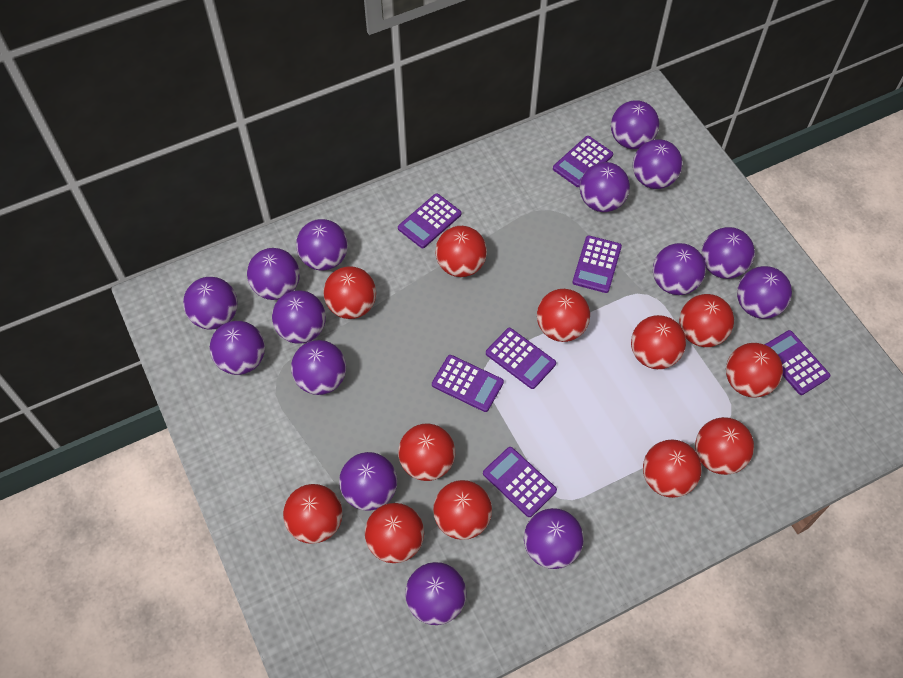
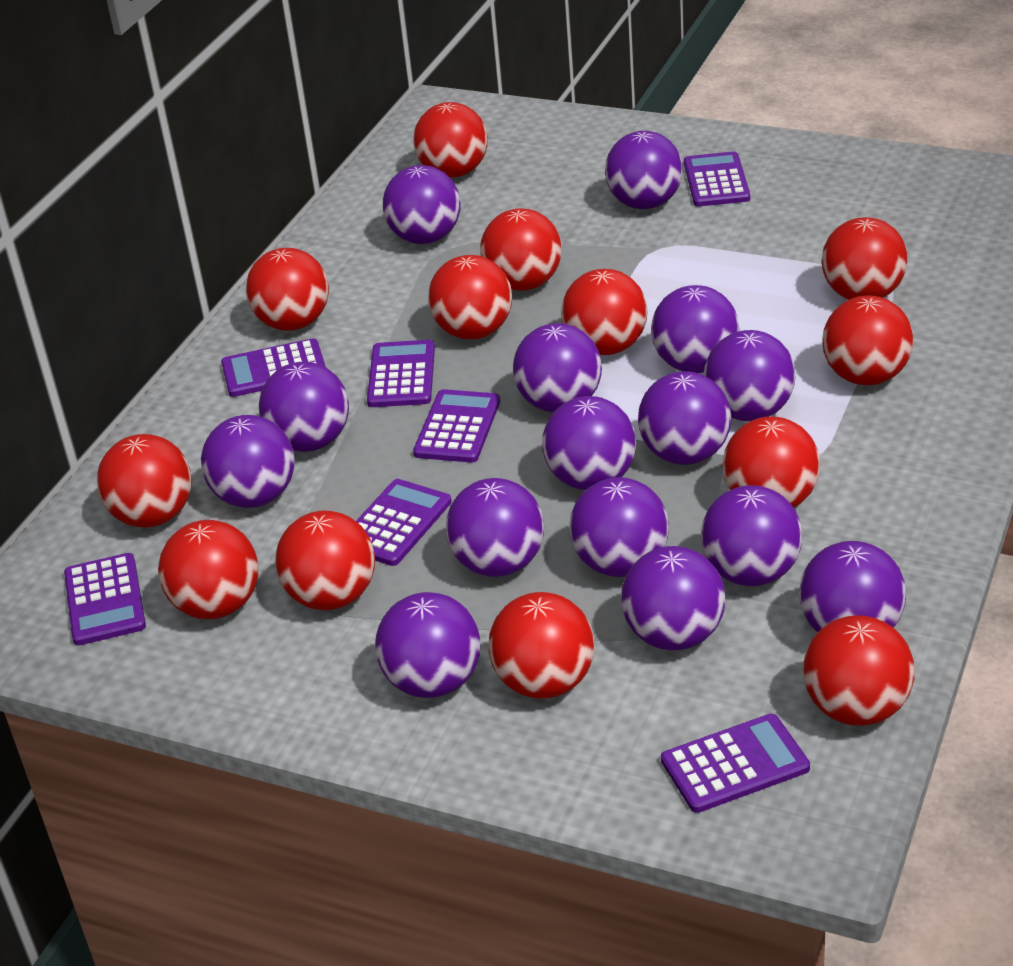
red ball: [283,484,343,544] [324,266,376,319] [365,503,424,563] [398,424,455,481] [433,480,492,540] [435,226,487,277] [537,289,590,342] [631,315,686,369] [643,440,702,498] [679,294,734,347] [695,417,754,475] [726,343,783,398] = 12 -> [97,434,192,528] [158,520,259,619] [246,248,329,331] [275,511,375,610] [413,102,488,178] [428,255,512,339] [480,208,562,291] [488,592,594,698] [561,269,647,355] [723,416,820,508] [803,615,915,726] [822,217,908,300] [822,296,913,385] = 13

